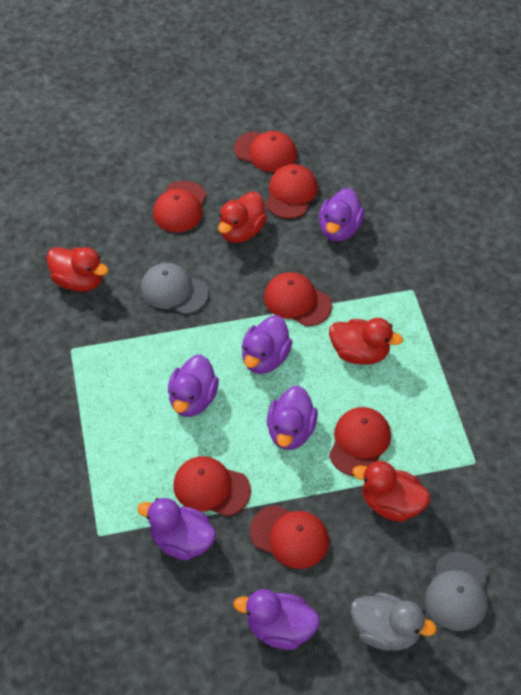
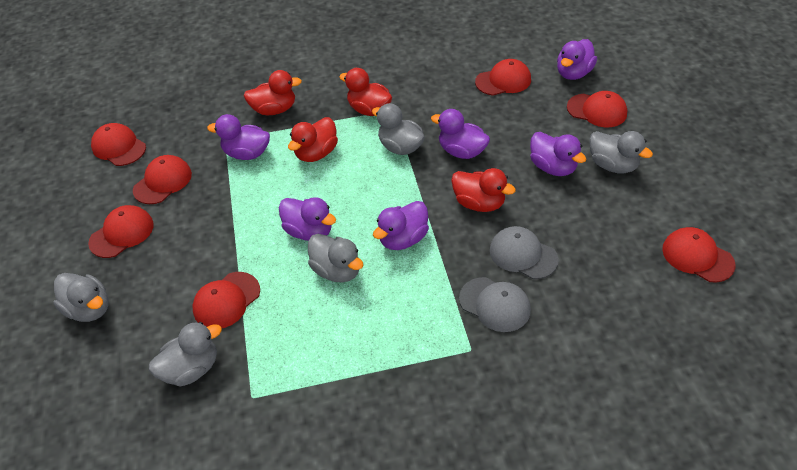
grey duck: [351,592,437,651] = 1 -> [53,273,109,322] [149,322,222,387] [308,234,363,282] [372,103,425,155] [589,131,653,173] = 5

